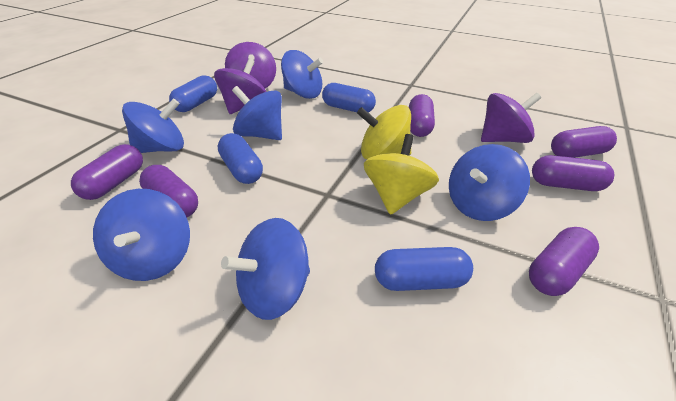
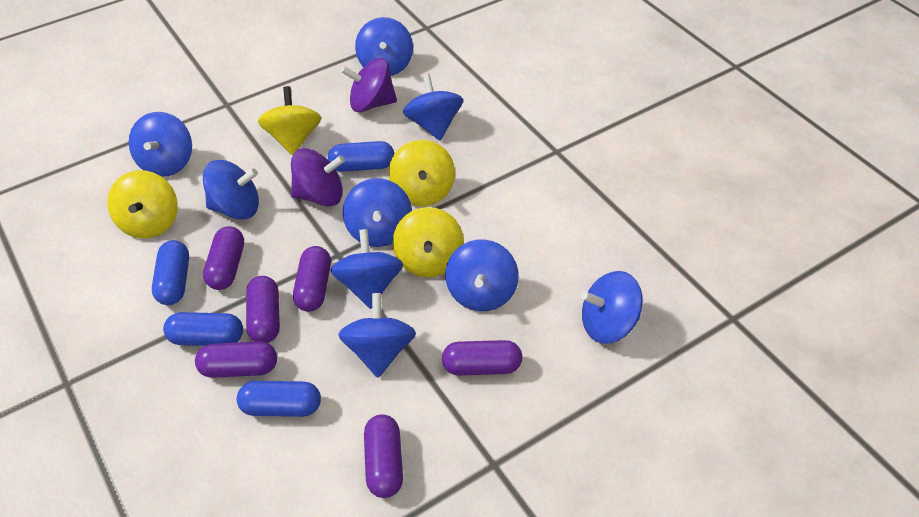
blue spinning top: [93,189,190,281] [122,99,184,153] [221,218,310,320] [232,86,282,140] [281,50,323,99] [449,144,530,221] = 6 -> [129,112,192,177] [203,160,259,220] [330,229,403,309] [338,293,416,378] [343,178,412,247] [355,17,413,76] [403,73,463,141] [445,239,518,311] [581,271,643,343] = 9
purple spinning top: [214,58,266,114] [225,42,276,89] [481,93,541,143] = 3 -> [291,148,345,206] [341,58,397,112] = 2
yellow spinning top: [357,105,411,159] [364,134,439,215] = 2 -> [107,170,178,239] [258,86,321,155] [389,140,455,206] [393,207,464,278] = 4

